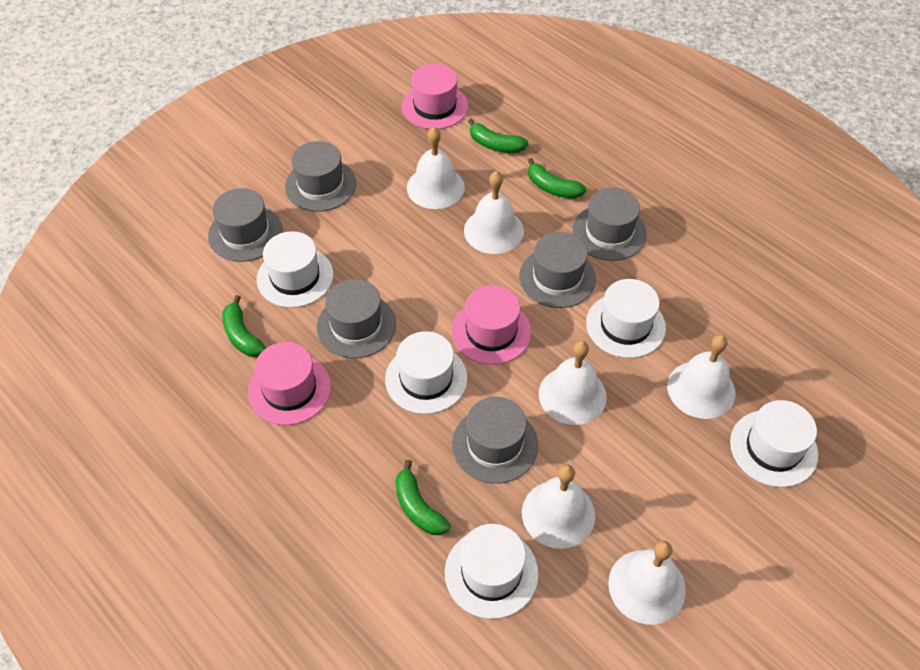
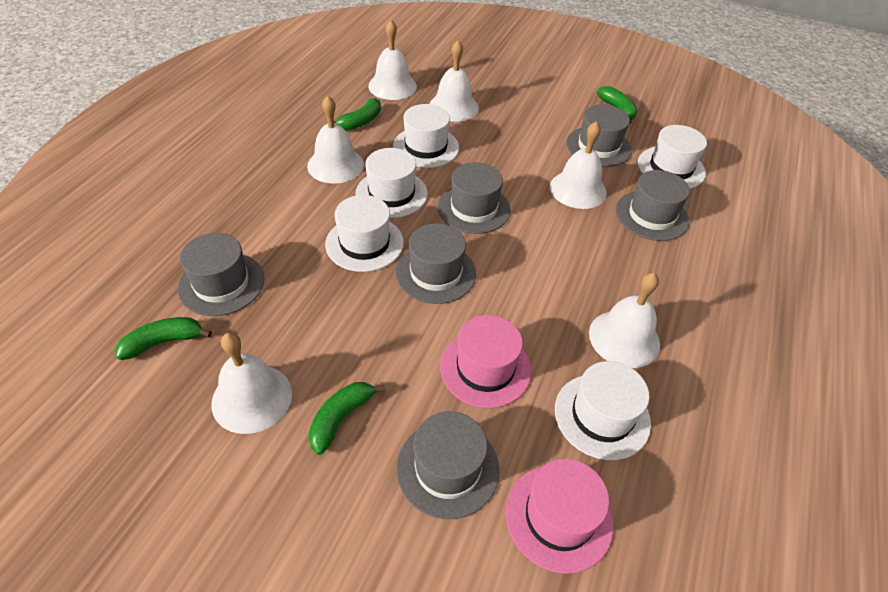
pink hat: [248,342,331,425] [402,64,468,129] [452,285,531,365] = 3 -> [440,315,531,408] [506,459,614,574] = 2

